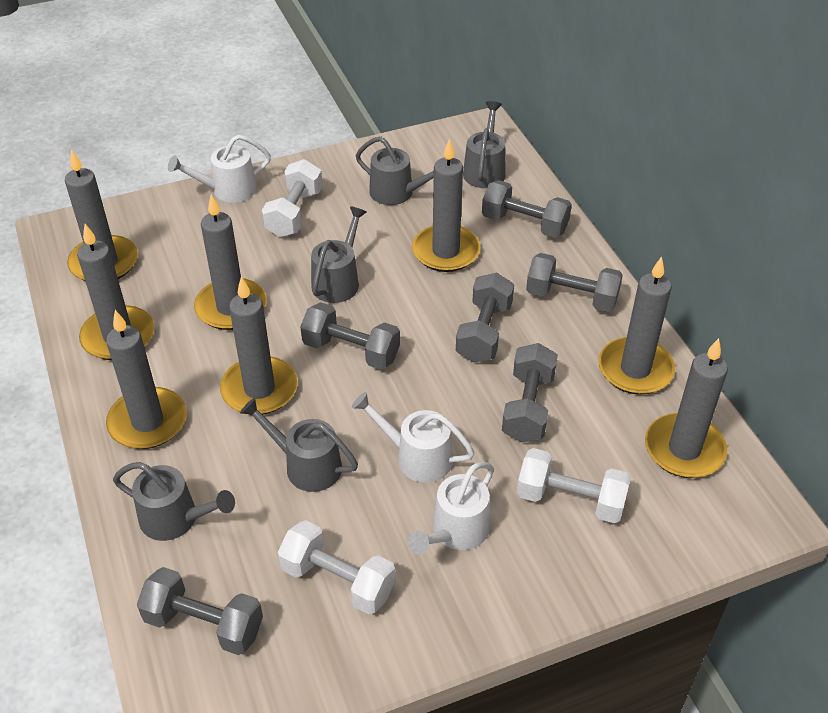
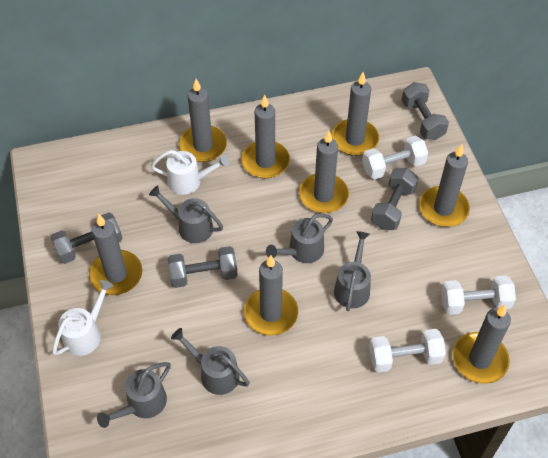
grey dumbbell: [137,567,263,655] [300,302,400,369] [456,273,514,363] [482,180,572,238] [502,343,558,443] [526,253,623,312] = 6 -> [51,212,123,264] [168,246,238,288] [371,168,418,230] [402,82,449,140] = 4
white watering can: [168,135,271,203] [352,392,474,483] [408,462,494,555] = 3 -> [52,280,113,356] [151,150,229,195] = 2

